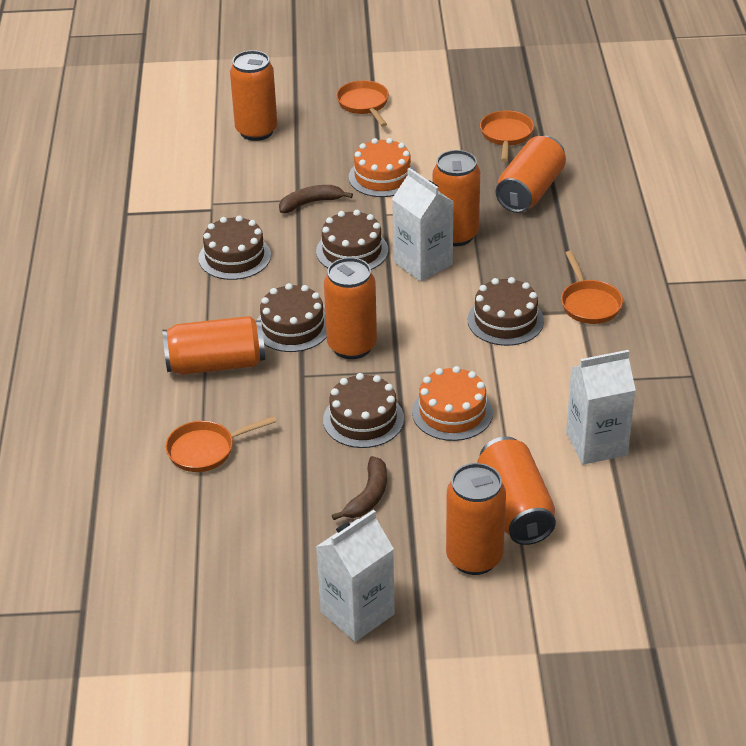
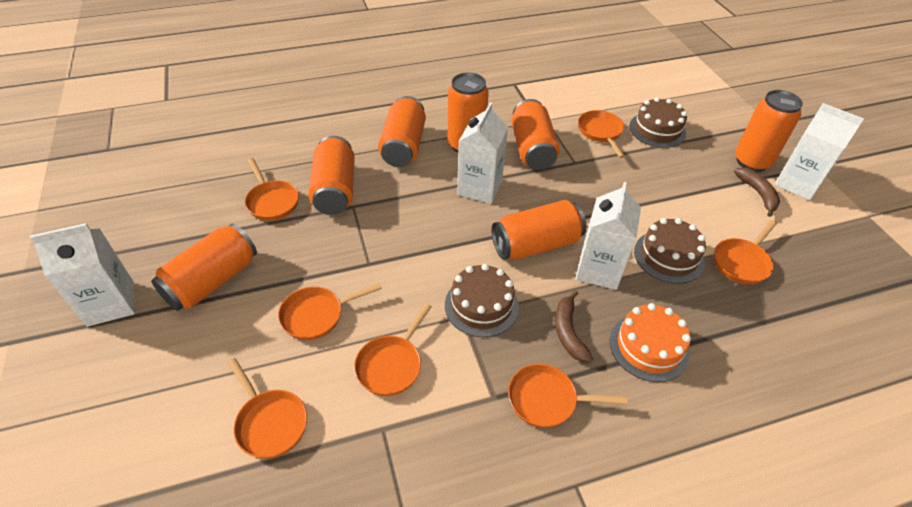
brown cake: [199,215,271,280] [257,283,327,352] [316,210,388,270] [323,373,404,448] [468,277,544,346] = 5 -> [445,264,519,337] [629,97,687,148] [634,218,706,284] = 3
orange cake: [349,138,416,197] [412,366,493,441] = 2 -> [610,303,691,382] = 1
orange pan: [165,416,277,472] [336,80,389,127] [480,111,534,162] [561,251,623,324] = 4 -> [228,358,307,459] [245,158,299,221] [278,283,382,340] [354,303,432,396] [508,364,628,428] [578,110,625,158] [714,220,777,285] = 7
white carton: [316,510,395,642] [392,168,454,282] [566,350,636,465] = 3 -> [30,223,135,327] [457,102,508,204] [576,182,641,290] [775,103,864,201] = 4

